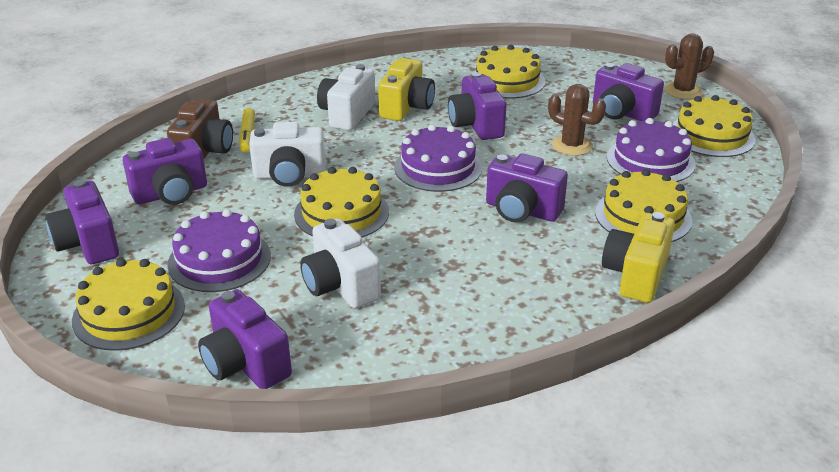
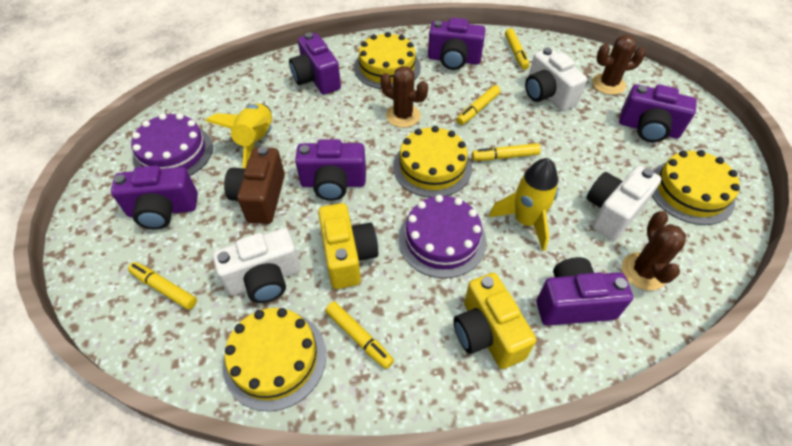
brown cactus: [548,84,606,156] [664,33,714,99] = 2 -> [380,66,428,128] [592,35,646,95] [622,211,686,291] = 3
purple cake: [167,209,271,292] [394,125,482,192] [607,118,696,182] = 3 -> [131,113,213,176] [398,195,486,278] = 2
yellow cake: [72,258,185,351] [294,167,389,238] [471,45,545,98] [595,169,692,242] [673,95,756,157] = 5 -> [223,308,326,412] [354,32,421,89] [393,126,472,198] [652,150,740,225] = 4
yellow marker: [239,108,255,153] = 1 -> [128,262,197,310] [325,301,394,369] [456,85,501,125] [472,143,541,161] [505,28,530,70] = 5
yellow rocket: none = 0 -> [206,103,273,168] [489,158,558,251] = 2

